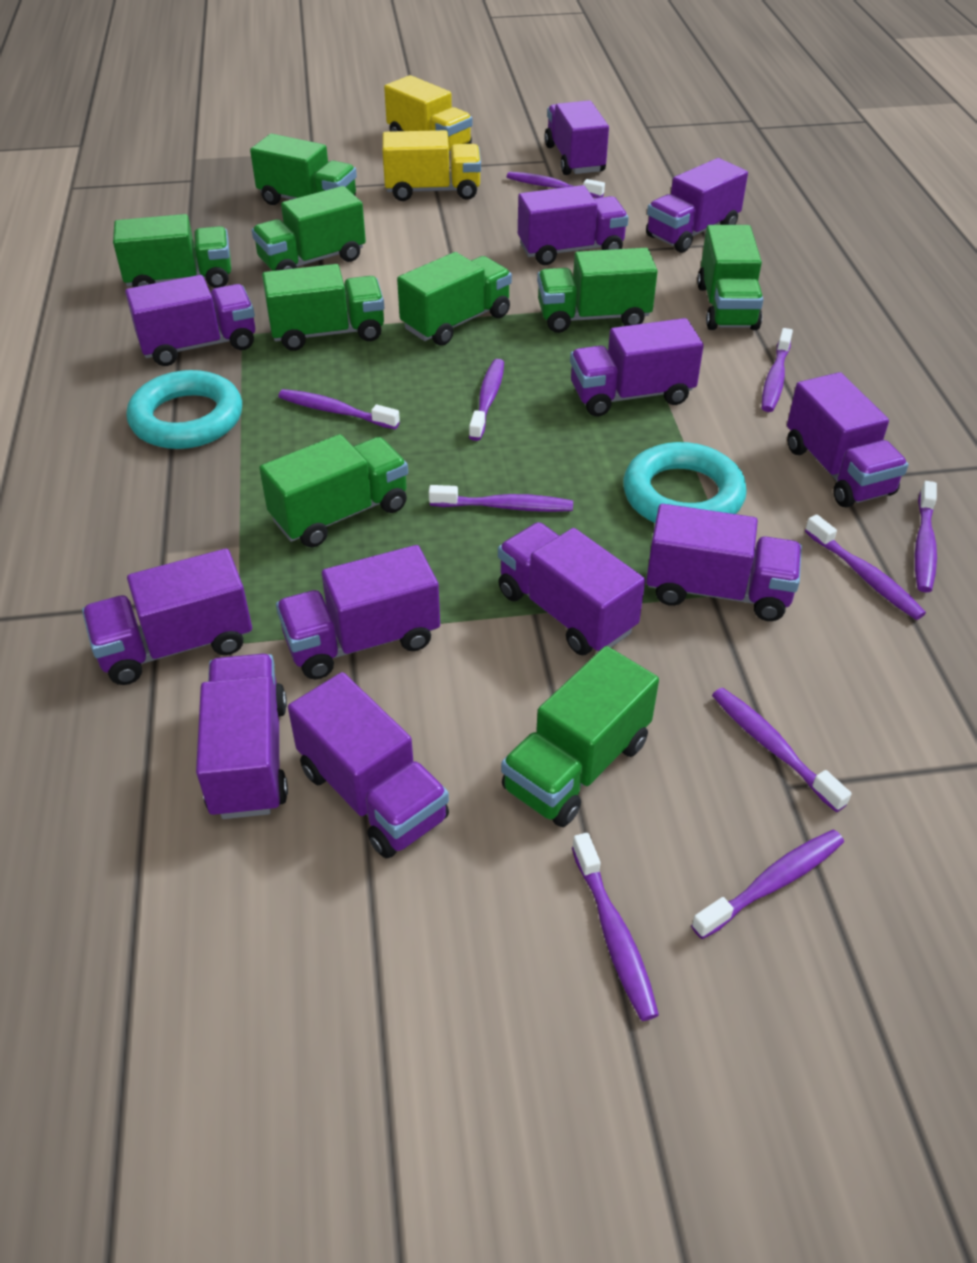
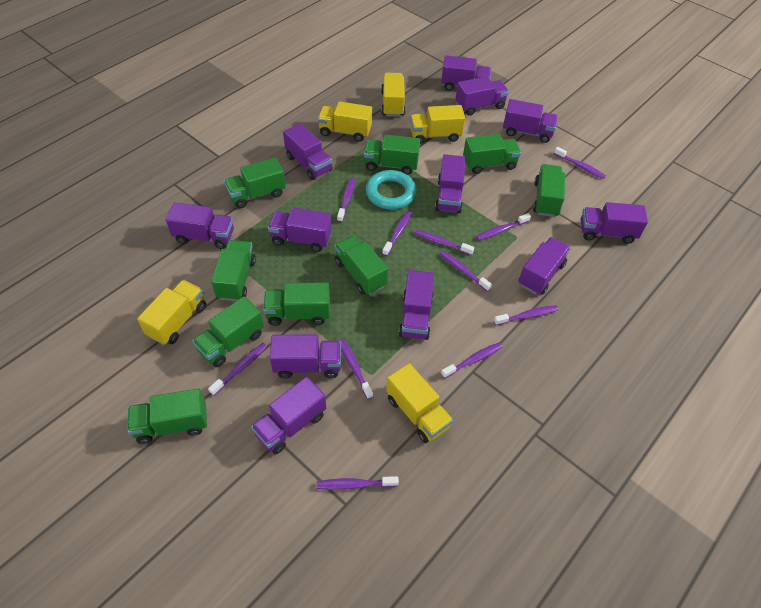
purple toothbrush: [278,389,400,429] [429,485,573,512] [469,359,504,441] [507,172,605,198] [572,833,659,1021] [691,829,844,939] [712,688,851,812] [762,328,793,412] [805,514,926,620] [915,481,937,592] = 10 -> [208,343,267,396] [317,476,399,490] [337,178,356,222] [339,339,373,399] [382,211,412,256] [413,229,474,255] [440,251,492,292] [441,343,502,378] [476,213,531,241] [494,305,558,325] [554,147,606,179] = 11
turquoise ring: [126,370,242,449] [623,442,747,523] = 2 -> [366,170,417,209] = 1
yellow truck: [382,130,481,201] [384,75,472,153] = 2 -> [137,280,206,345] [318,101,372,142] [381,73,405,117] [386,363,453,443] [410,105,465,144] = 5

